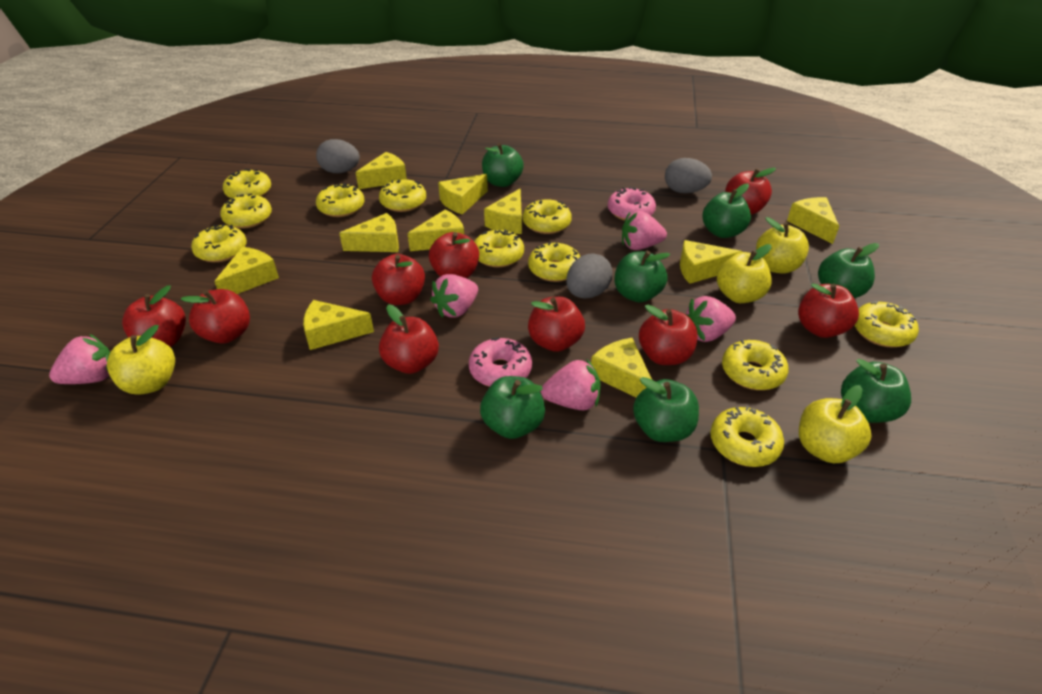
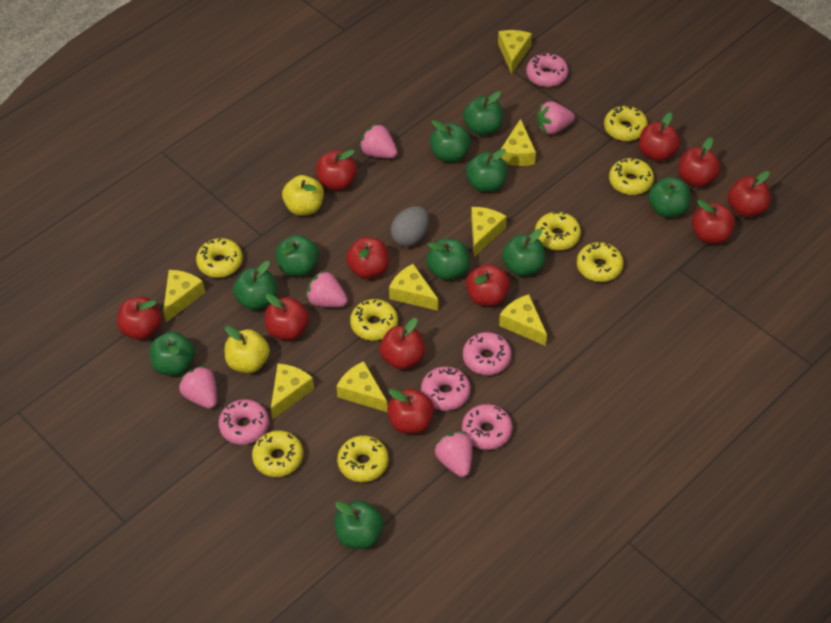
green apple: [480,376,545,439] [482,143,524,187] [615,251,670,303] [633,377,699,442] [703,184,751,238] [818,243,879,298] [841,359,911,423] = 7 -> [149,332,195,376] [233,261,277,310] [275,235,319,276] [334,501,384,549] [426,238,470,280] [430,120,471,162] [463,91,503,136] [466,149,507,192] [502,229,545,276] [648,177,691,218] = 10
grey egg: [316,139,360,173] [566,253,613,298] [665,158,712,193] = 3 -> [390,206,429,247] = 1
pink donut: [469,337,532,387] [608,187,656,221] = 2 -> [218,399,269,445] [421,366,471,411] [462,404,513,450] [463,332,512,375] [526,53,568,87] = 5
red apple: [122,285,186,347] [181,289,250,343] [372,254,425,305] [379,305,439,374] [429,232,479,278] [528,297,585,352] [639,305,698,365] [725,168,776,215] [798,283,859,338] = 9 -> [117,297,162,340] [265,294,309,340] [316,149,357,190] [346,237,389,279] [380,318,425,370] [387,388,434,434] [466,264,510,306] [639,112,680,162] [678,137,720,187] [692,200,735,244] [728,171,771,217] = 11
yellow apple: [107,325,175,395] [717,244,772,303] [756,217,809,273] [799,385,872,463] = 4 -> [225,326,270,373] [282,175,324,216] = 2
yellow cheese: [214,247,279,294] [303,300,374,350] [339,213,399,252] [356,152,407,189] [407,209,464,251] [438,174,488,215] [484,189,522,234] [591,338,652,397] [680,240,743,284] [787,197,839,244] = 10 -> [163,270,205,322] [271,363,314,419] [336,361,388,412] [389,264,438,311] [471,207,507,257] [498,30,532,74] [499,294,547,346] [501,119,536,166] = 8
yellow donut: [191,224,247,262] [220,194,272,228] [223,169,271,198] [316,183,364,217] [379,179,426,212] [474,229,524,267] [523,199,572,234] [528,242,580,282] [710,406,784,467] [722,340,789,390] [855,301,919,347] = 11 -> [196,238,243,278] [252,431,303,477] [337,435,389,482] [350,299,398,341] [535,211,581,251] [577,242,624,282] [604,105,648,141] [609,158,654,195] = 8

